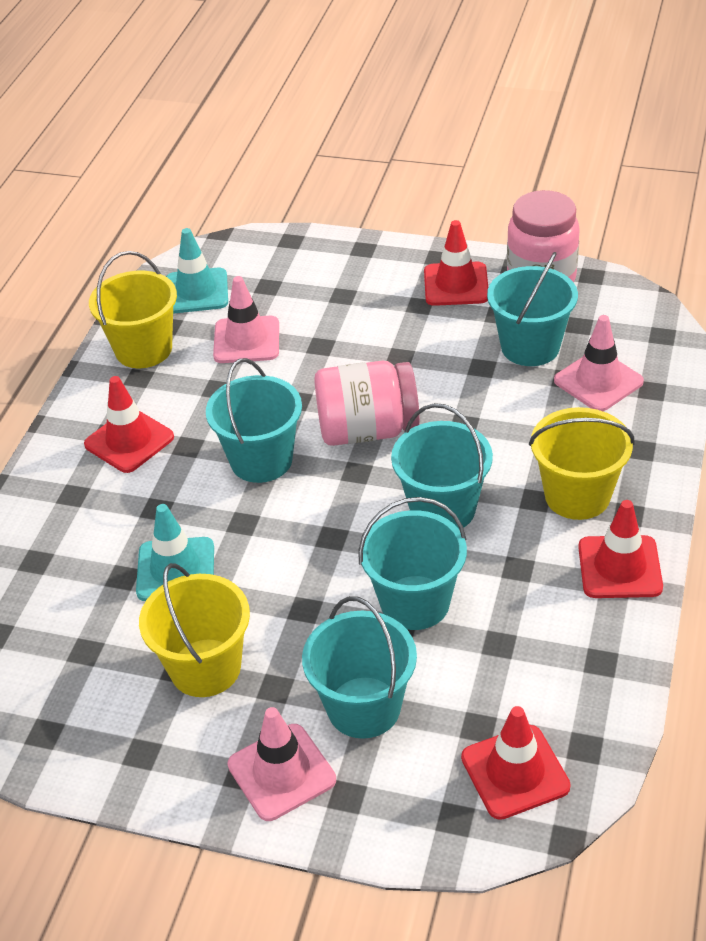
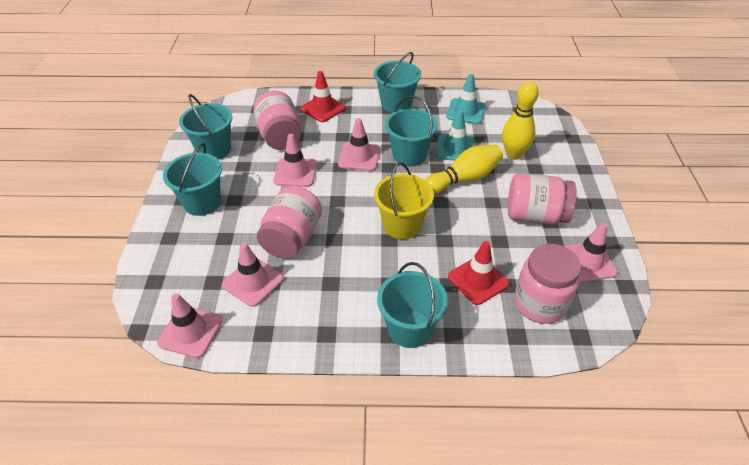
pink jar: [314,361,420,446] [507,190,580,282] = 2 -> [253,91,301,150] [257,186,322,259] [508,173,577,224] [514,244,581,324] = 4
pink traffic cone: [213,276,279,363] [228,707,336,821] [554,315,644,411] = 3 -> [157,293,223,358] [222,243,284,307] [273,134,317,187] [338,118,380,171] [564,223,618,282] = 5
red traffic cone: [84,376,174,473] [424,220,489,306] [461,706,571,820] [578,500,663,598] = 4 -> [300,71,346,122] [448,241,509,305] = 2
yellow bowling pin: none = 0 -> [425,144,503,194] [502,82,539,160] = 2
yellow bucket: [89,251,177,368] [139,563,250,697] [529,407,635,520] = 3 -> [374,163,434,239] = 1

